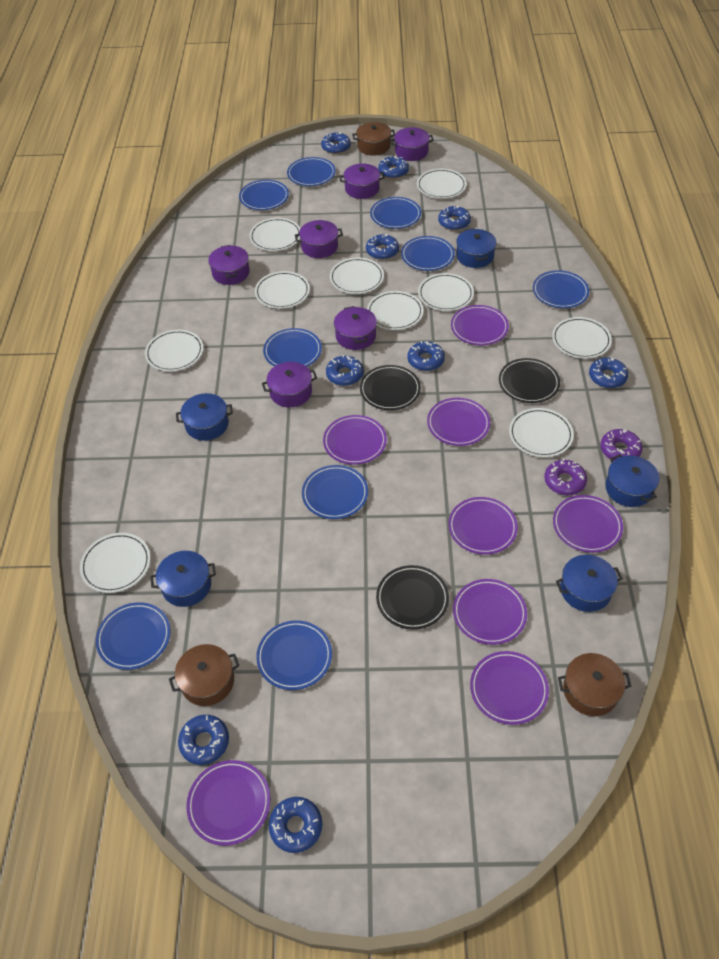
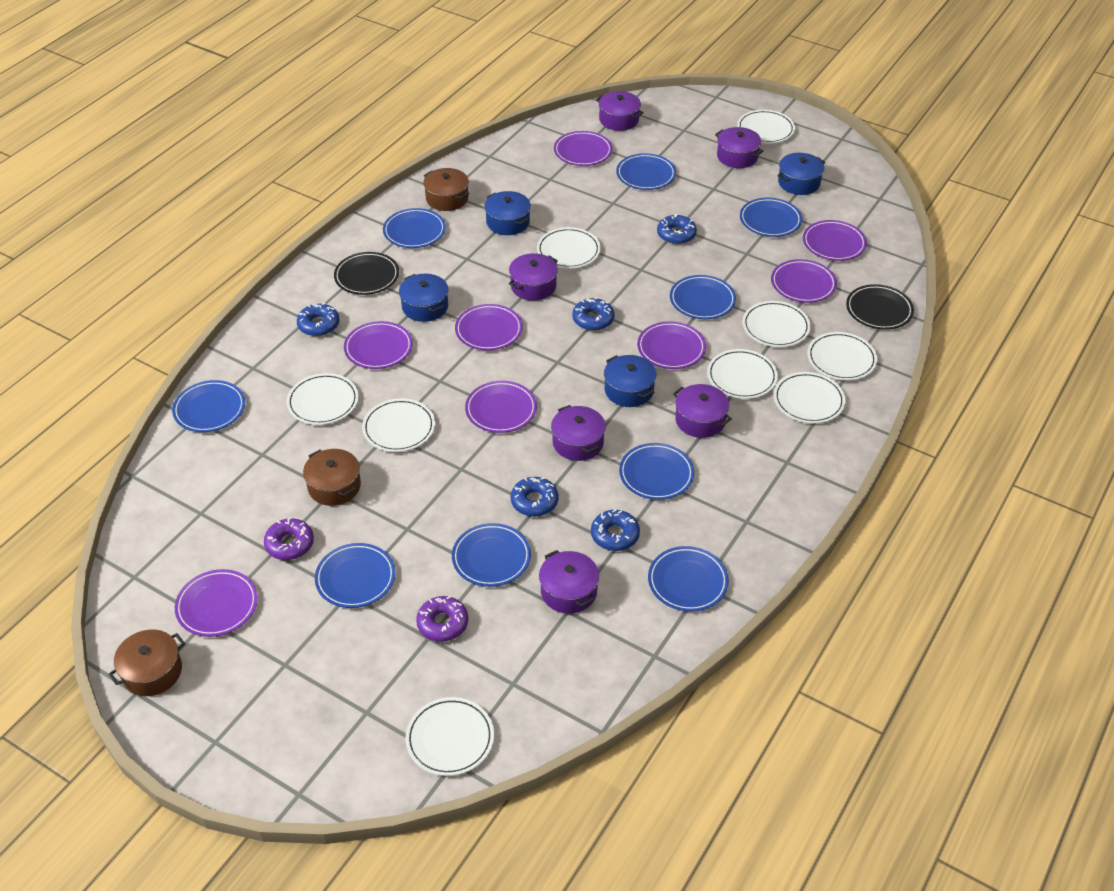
black plate: [360,365,421,410] [376,565,449,630] [499,358,560,403] = 3 -> [334,252,399,295] [846,284,914,330] = 2
blue donut: [178,715,229,765] [269,797,322,853] [321,132,351,154] [326,355,363,386] [366,234,399,260] [378,156,409,179] [407,341,445,371] [438,206,471,230] [589,358,628,388] = 9 -> [297,303,339,336] [511,477,558,517] [572,297,615,331] [591,509,640,551] [657,214,697,244] = 5
blue pot: [150,551,216,607] [176,393,233,441] [456,228,497,268] [556,555,623,612] [605,454,659,507] = 5 -> [399,274,448,322] [484,191,531,235] [604,355,656,407] [777,153,825,195] = 4
white plate: [80,533,151,593] [145,330,203,372] [249,218,301,251] [255,271,310,309] [330,258,384,294] [367,291,424,330] [417,169,467,199] [418,273,474,311] [509,408,574,457] [552,317,612,359] = 10 -> [287,373,358,425] [362,398,435,452] [405,697,494,776] [537,227,601,269] [707,349,778,399] [737,110,795,143] [743,301,811,347] [774,372,846,423] [807,332,877,380] = 9

